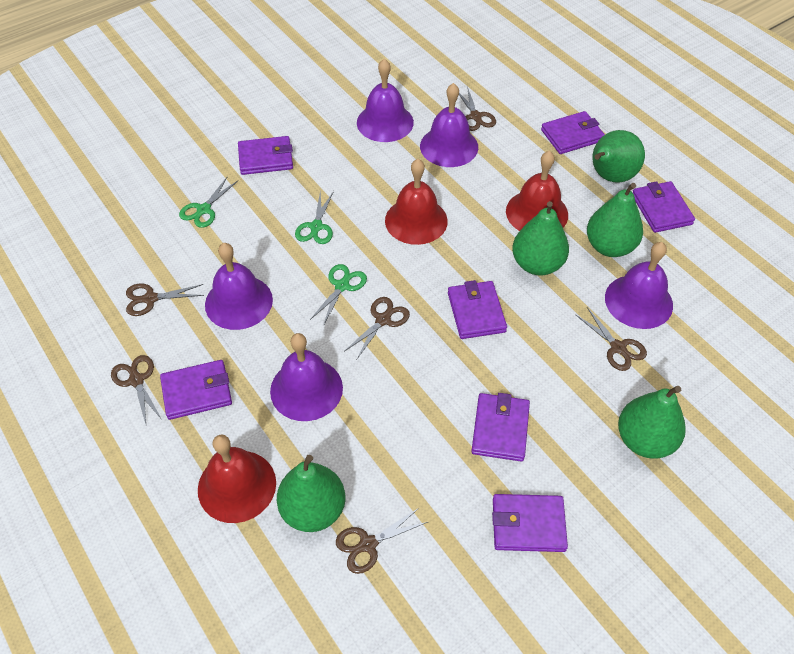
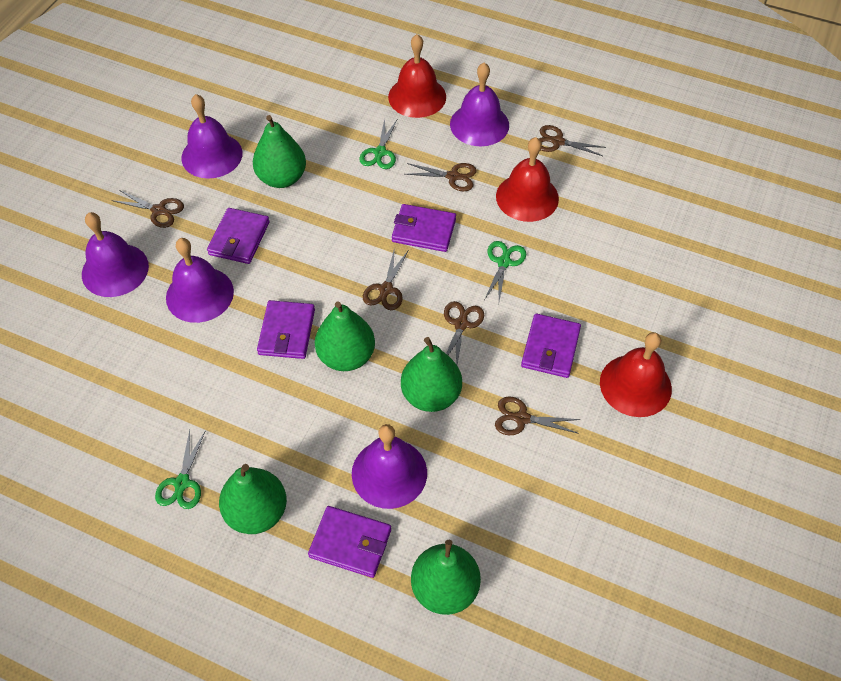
purple wallet: [160,360,232,420] [238,136,293,175] [448,280,507,339] [471,393,530,462] [492,494,568,552] [541,111,605,154] [633,181,695,233] = 7 -> [207,208,270,264] [257,300,315,359] [308,506,391,578] [392,204,456,252] [521,313,581,378] = 5

